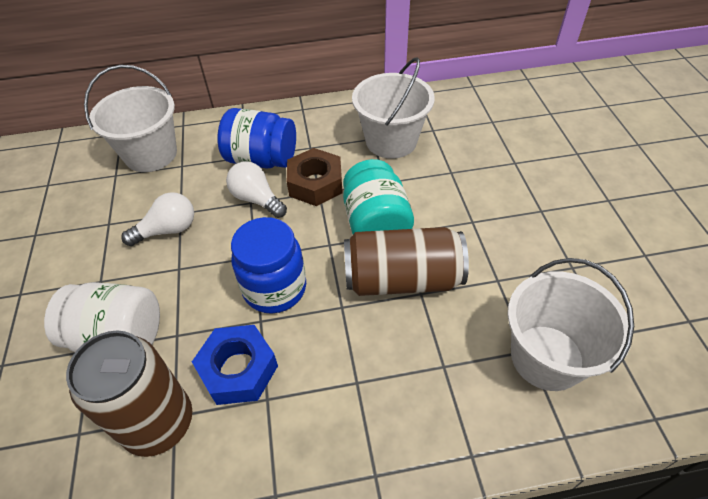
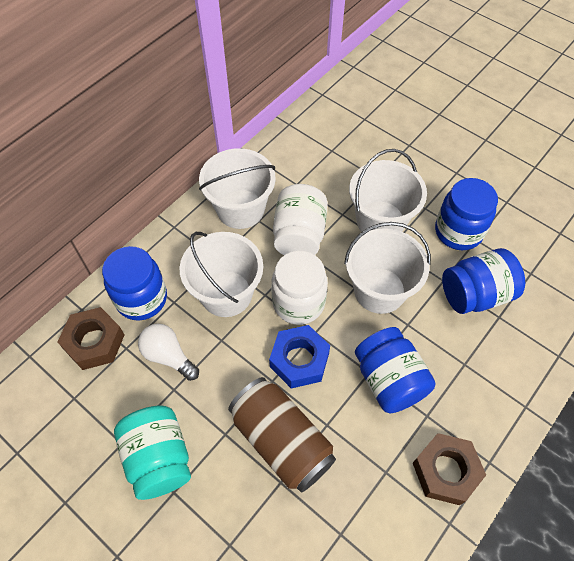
blue jar: [217,108,296,169] [231,217,306,314] = 2 -> [102,246,167,321] [355,327,436,413] [435,178,498,250] [442,248,525,314] = 4
brown can: [66,331,192,457] [344,227,469,296] = 2 -> [228,377,336,493] = 1
brown nut: [287,148,343,206] = 1 -> [58,307,124,370] [413,433,486,505] = 2
white bucket: [84,65,177,172] [352,57,435,159] [507,258,634,391] = 3 -> [180,232,263,317] [199,148,276,229] [344,222,431,314] [349,149,427,232] = 4
white jar: [44,282,160,352] = 1 -> [271,251,328,325] [273,184,328,255] = 2
white light bulb: [121,192,194,246] [226,161,287,218] = 2 -> [138,324,199,381] = 1

